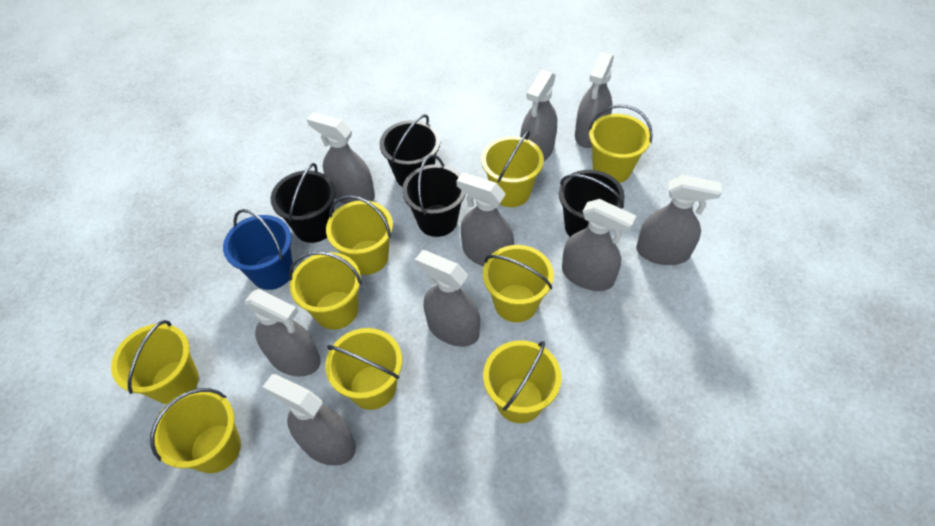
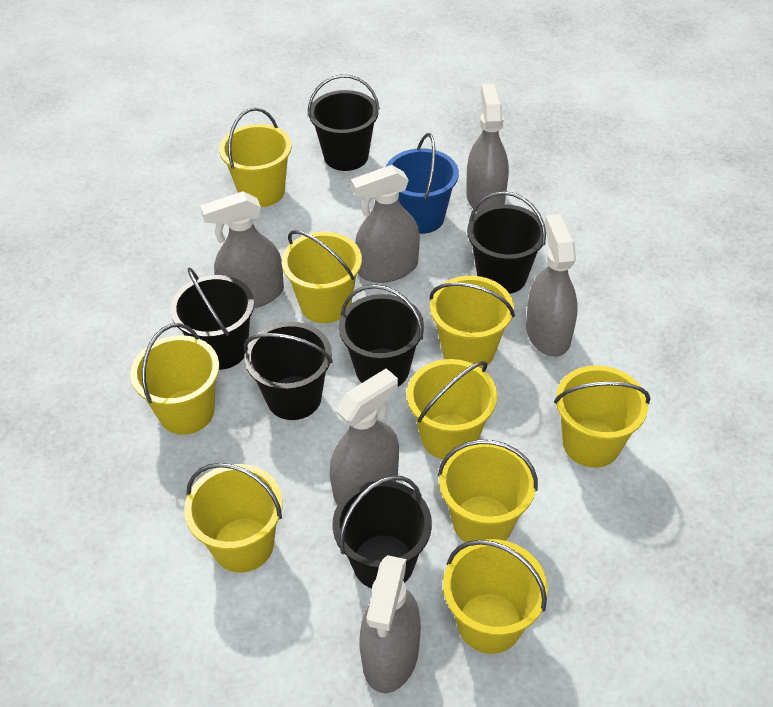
black bucket: [271,163,336,243] [380,114,440,187] [402,154,466,237] [559,170,625,237] = 4 -> [170,267,254,370] [244,322,333,420] [308,74,380,171] [332,476,432,588] [339,284,424,386] [467,191,546,294] = 6
grey spray bottle: [244,289,321,377] [263,374,356,466] [307,112,375,204] [415,250,480,347] [456,172,514,267] [520,70,557,161] [562,199,636,291] [575,52,614,148] [636,175,722,265] = 9 -> [200,191,284,308] [329,368,399,505] [351,165,420,283] [359,555,421,693] [466,83,509,212] [526,214,578,357] = 6

